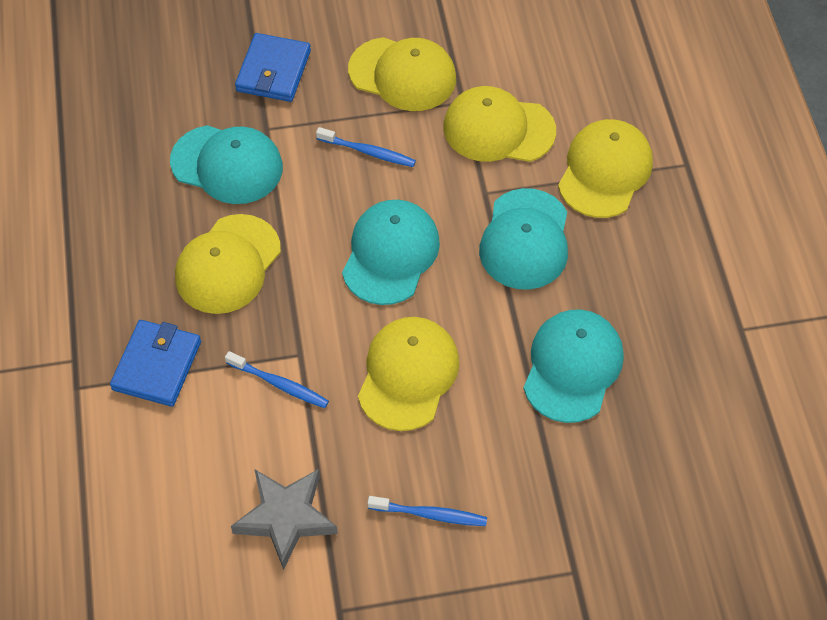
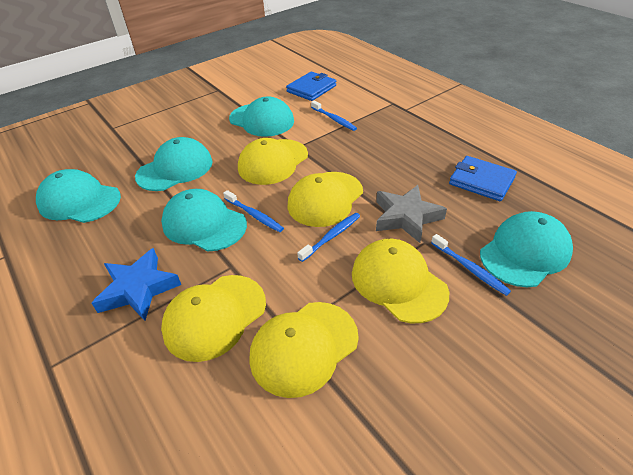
blue star: none = 0 -> [91,248,181,321] = 1
blue toothbrush: [225,351,329,408] [316,127,416,167] [368,496,487,526] = 3 -> [223,190,284,232] [297,213,360,262] [311,100,357,131] [431,234,511,296] = 4
turquoise cap: [170,125,283,204] [342,200,440,305] [479,188,568,290] [523,309,624,423] = 4 -> [36,169,121,223] [135,137,212,191] [161,189,247,251] [229,96,294,137] [480,211,573,287] = 5

